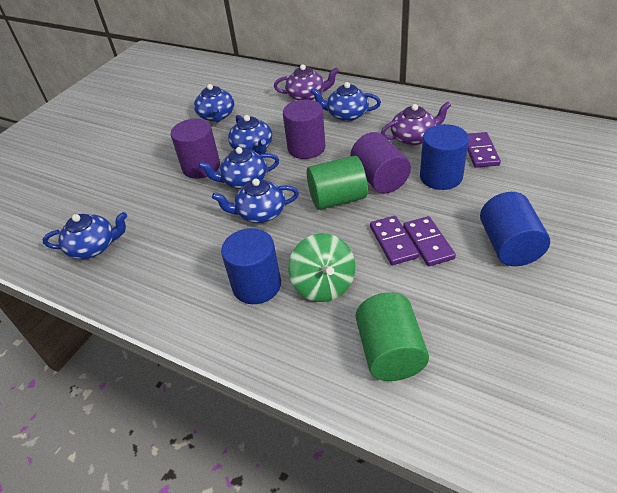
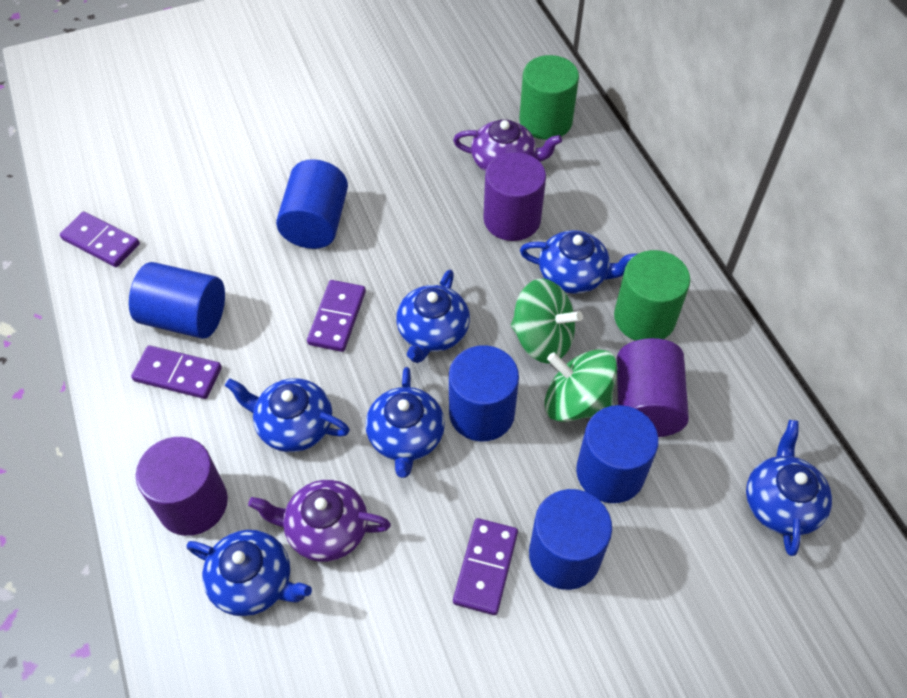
blue cylinder: [221,228,281,304] [420,124,469,190] [480,192,550,266] = 3 -> [129,262,225,339] [276,159,348,249] [449,345,519,442] [529,489,612,590] [576,405,659,503] = 5
green spinning top: [288,233,355,302] = 1 -> [511,278,583,364] [545,349,618,422] = 2
purple domino: [370,216,419,265] [403,216,456,266] [467,132,501,168] = 3 -> [60,212,140,267] [131,345,222,399] [307,280,366,352] [453,518,518,615] = 4

